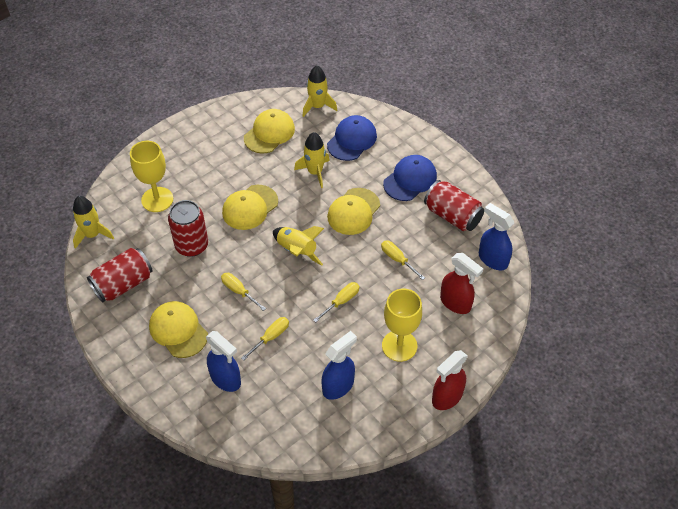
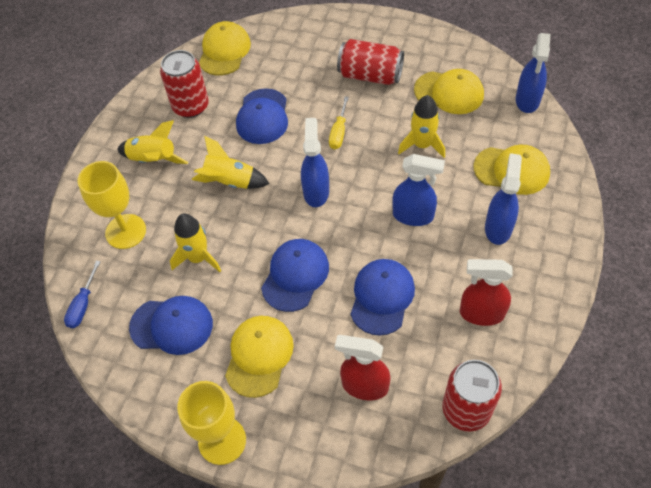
blue cap: [327,115,377,161] [383,155,437,201] = 2 -> [129,296,213,355] [236,88,288,144] [261,239,329,312] [351,259,415,336] = 4
blue screwdriver: none = 0 -> [64,261,101,328] = 1
blue spray bottle: [206,331,241,392] [322,331,357,400] [479,203,514,270] = 3 -> [301,118,329,207] [392,154,445,226] [485,153,522,245] [516,33,551,113] = 4
yellow screwdriver: [221,273,266,311] [241,317,289,361] [313,282,359,322] [381,241,425,280] = 4 -> [329,97,349,149] = 1

